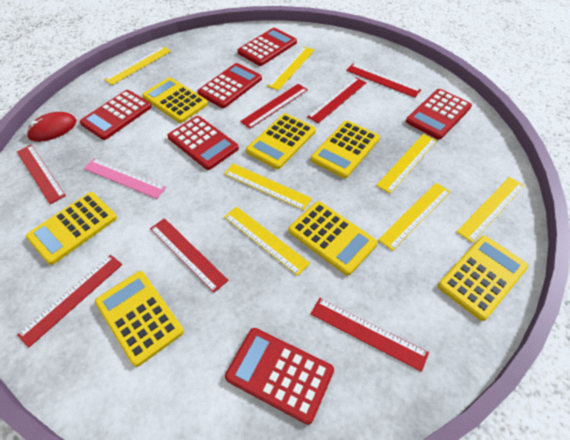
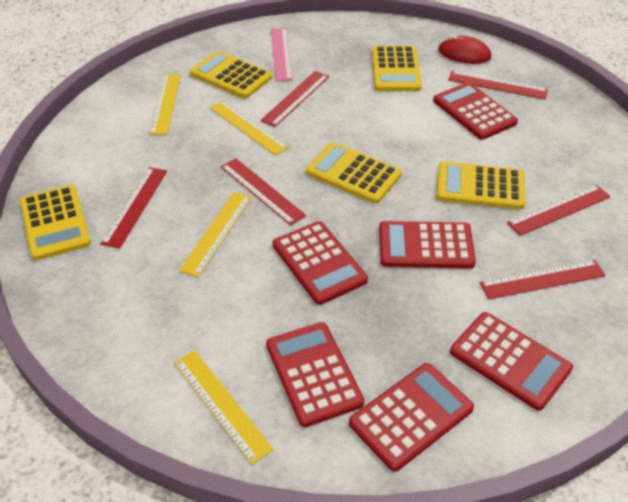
red ruler: [17,145,66,204] [17,255,122,347] [150,218,229,293] [240,84,308,129] [307,77,367,123] [311,298,429,372] [346,64,421,98] = 7 -> [100,167,167,249] [221,158,306,225] [260,71,329,127] [448,70,548,99] [480,260,606,299] [507,185,610,236] = 6
yellow calculator: [26,192,117,265] [95,271,184,367] [142,77,208,123] [246,113,316,169] [288,201,378,276] [311,120,380,178] [438,236,528,321] = 7 -> [20,185,91,260] [190,51,272,99] [306,142,402,203] [372,46,422,91] [436,161,525,209] = 5
yellow ruler: [104,46,171,85] [224,164,312,210] [224,206,310,276] [267,47,315,90] [376,134,437,194] [378,183,451,251] [457,177,524,243] = 7 -> [149,74,181,135] [174,350,274,465] [179,192,252,277] [210,100,289,156] = 4

